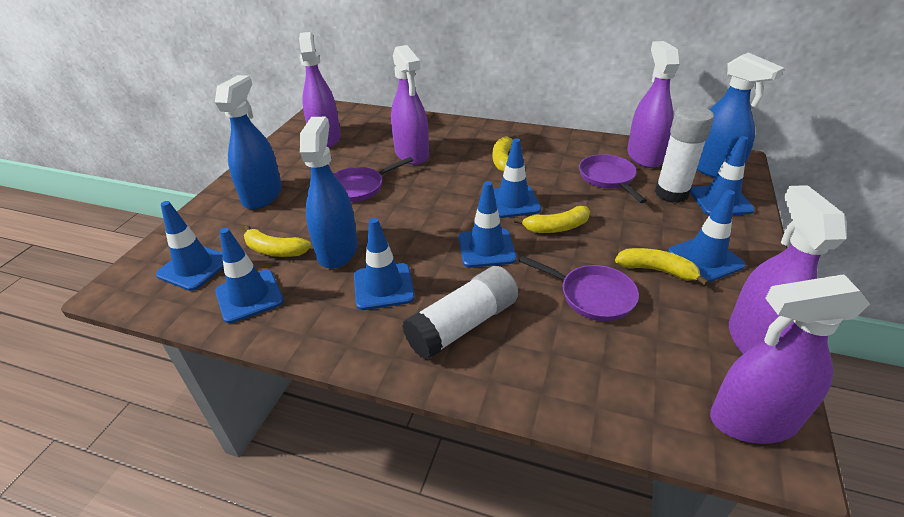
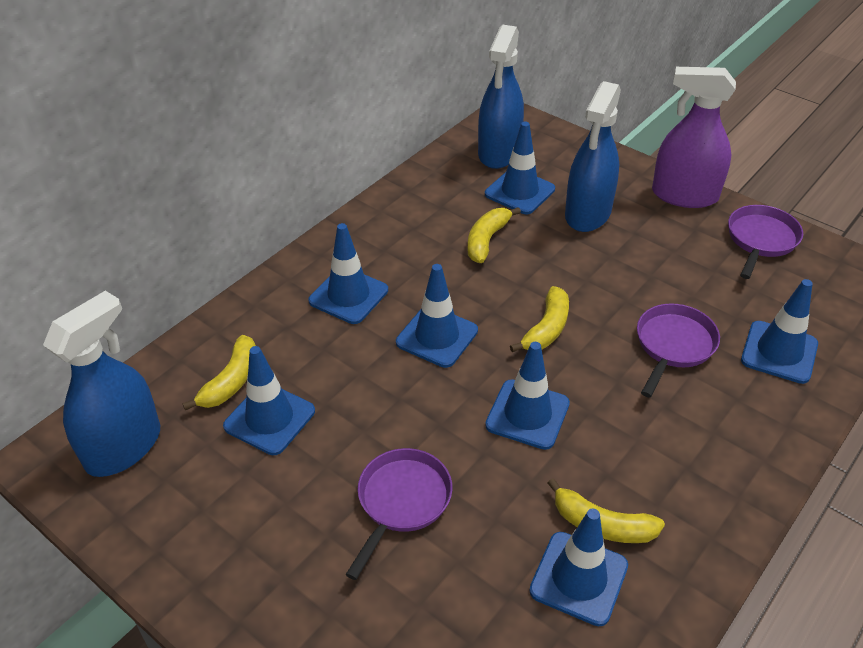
purple spray bottle: [299,32,341,148] [391,45,429,165] [627,41,680,168] [710,275,870,444] [729,185,847,354] = 5 -> [652,67,736,208] = 1
white glue stick: [402,266,518,360] [655,105,714,203] = 2 -> none = 0

